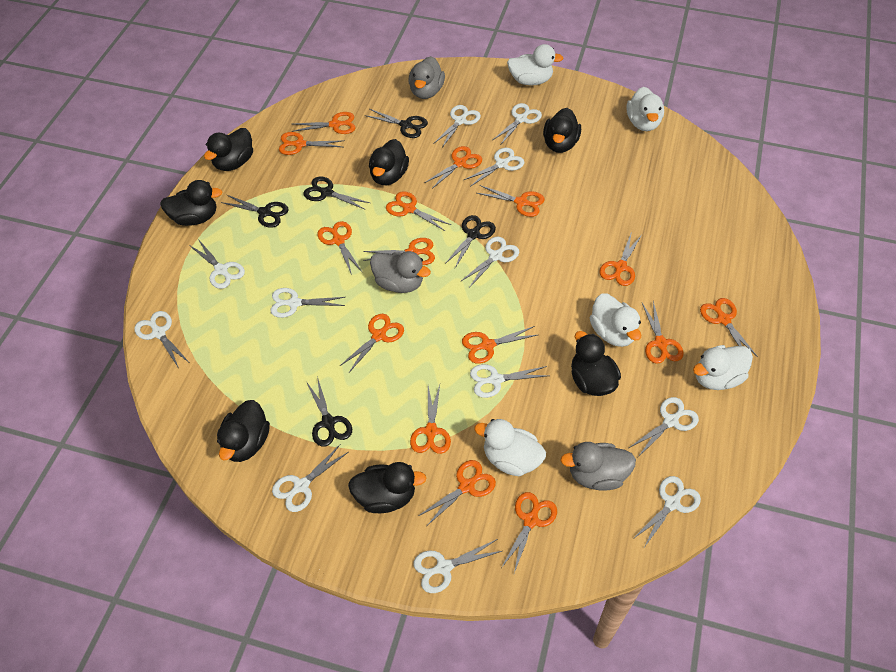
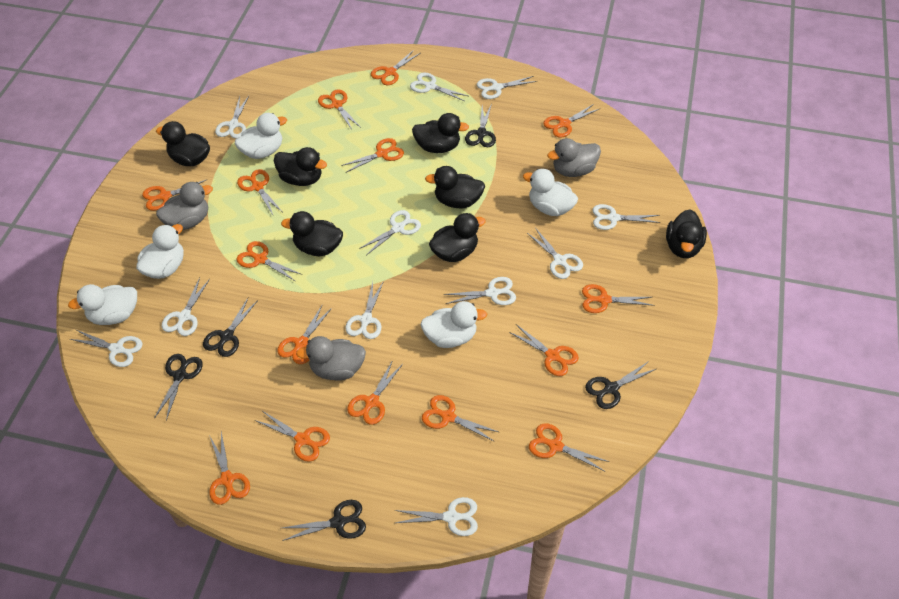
white scissors: [134,311,190,368] [189,239,245,289] [270,288,345,318] [272,445,348,512] [413,539,502,593] [433,105,481,147] [460,237,519,288] [464,148,525,187] [470,364,550,398] [493,103,542,144] [629,397,699,457] [633,476,701,547] = 12 -> [70,329,143,367] [162,277,210,336] [215,96,249,139] [345,281,384,339] [359,210,421,255] [394,497,478,536] [410,73,468,101] [444,277,516,305] [477,76,537,99] [527,229,583,279] [592,204,661,230] = 11

